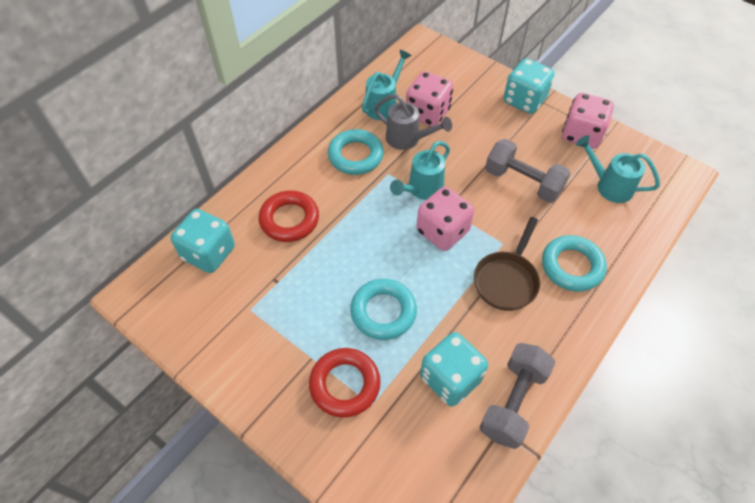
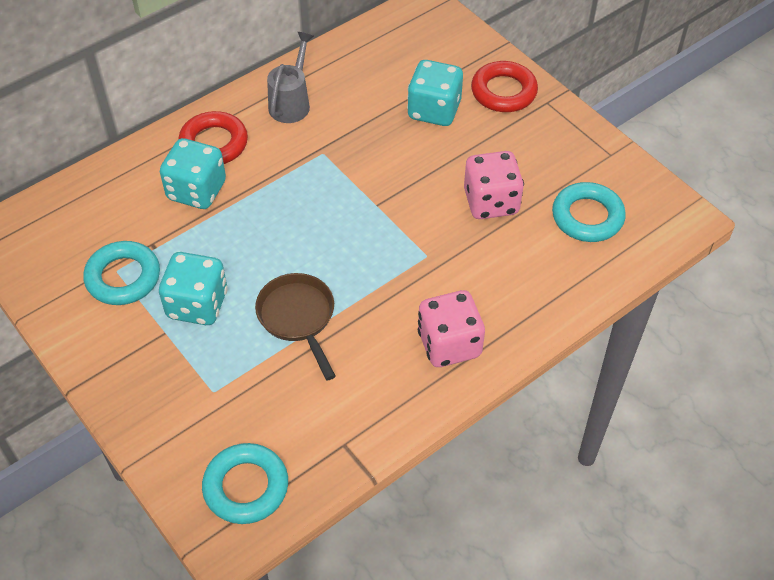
grey dumbbell: [480,343,555,449] [485,139,570,203] = 2 -> none = 0
pink dice: [406,71,453,127] [416,187,474,251] [562,93,614,149] = 3 -> [418,290,485,367] [464,151,524,219] = 2
turquoise watering can: [362,50,412,120] [390,141,450,200] [576,135,660,203] = 3 -> none = 0

